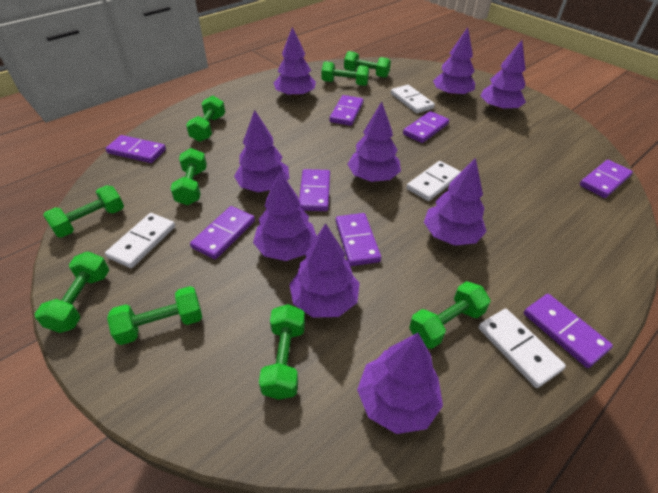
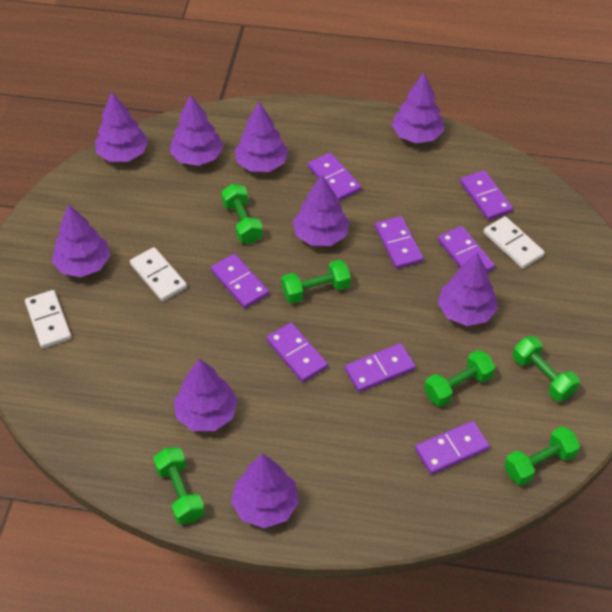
green dumbbell: [35,251,109,333] [43,185,124,238] [107,286,202,345] [171,148,207,205] [186,96,225,142] [259,304,305,400] [322,61,369,86] [344,51,391,78] [409,281,490,349] = 9 -> [153,447,205,524] [221,184,263,244] [281,260,351,304] [424,350,495,407] [504,426,580,486] [513,336,580,401] = 6
white domino: [105,213,175,268] [391,85,435,113] [406,161,461,201] [478,309,566,388] = 4 -> [25,290,72,348] [130,247,187,301] [484,216,545,269] = 3

